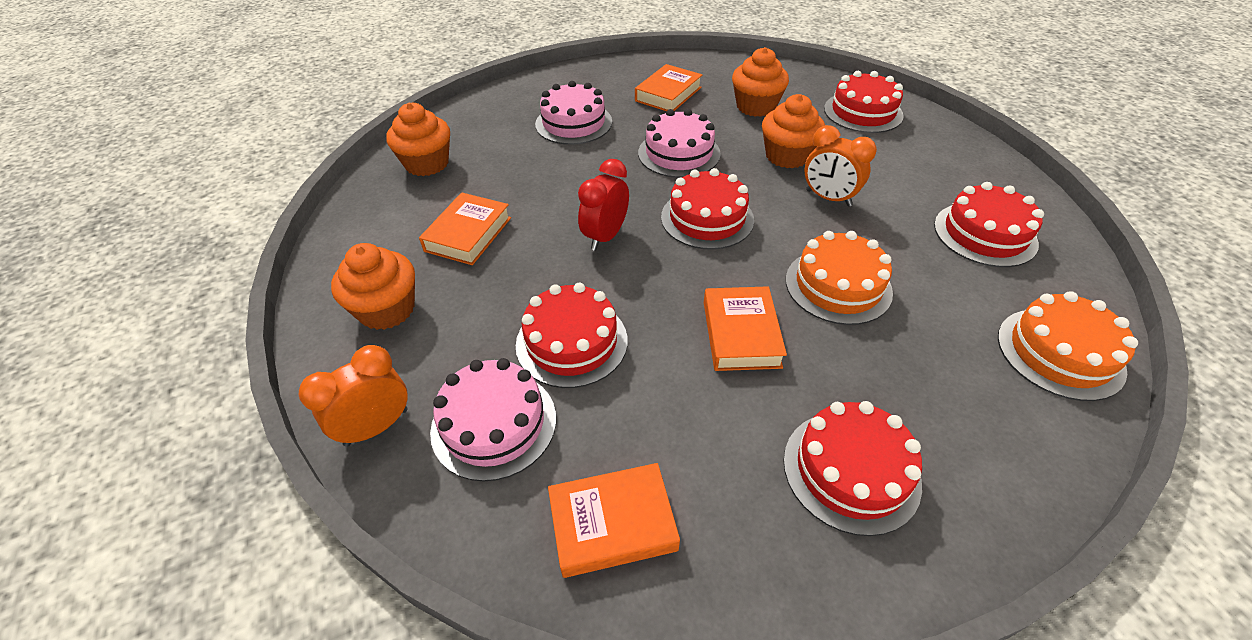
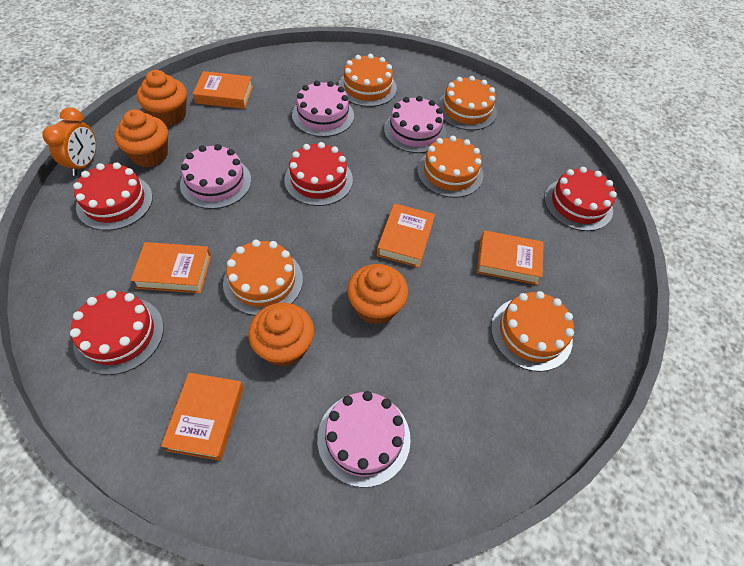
orange book: [419,192,511,265] [548,463,680,578] [635,64,702,111] [704,286,787,371] = 4 -> [131,242,211,293] [161,373,244,461] [193,71,253,109] [377,203,435,268] [477,230,544,285] = 5
orange cake: [786,231,893,325] [998,291,1138,401] = 2 -> [223,240,303,316] [338,54,397,107] [417,136,483,198] [437,76,497,130] [491,291,574,372] = 5
orange clock: [299,345,407,447] [804,125,877,207] = 2 -> [42,107,96,176] = 1
pink cake: [430,358,556,481] [535,81,612,145] [638,109,721,178] = 3 -> [180,144,251,209] [292,80,354,137] [317,391,411,487] [384,96,446,153] = 4
red cake: [516,283,627,388] [661,168,754,250] [783,401,922,536] [824,71,904,133] [934,182,1044,267] = 5 -> [70,290,164,375] [73,162,153,231] [284,142,353,206] [544,167,617,231] = 4
red clock: [578,159,629,251] = 1 -> none = 0

